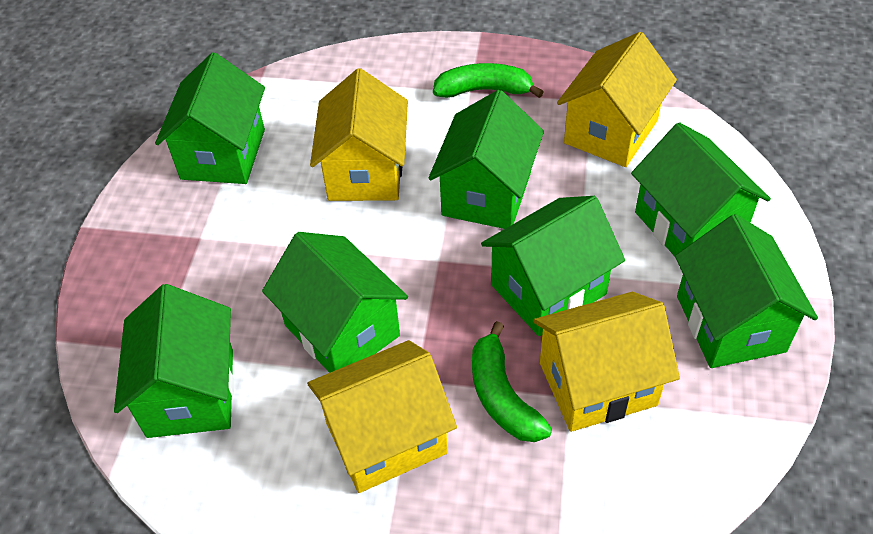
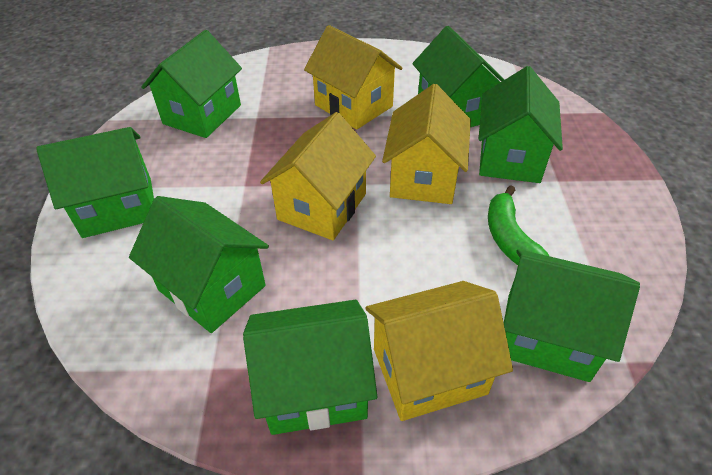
green banana: [433,63,544,98] [472,321,552,442] = 2 -> [488,185,549,265] = 1

